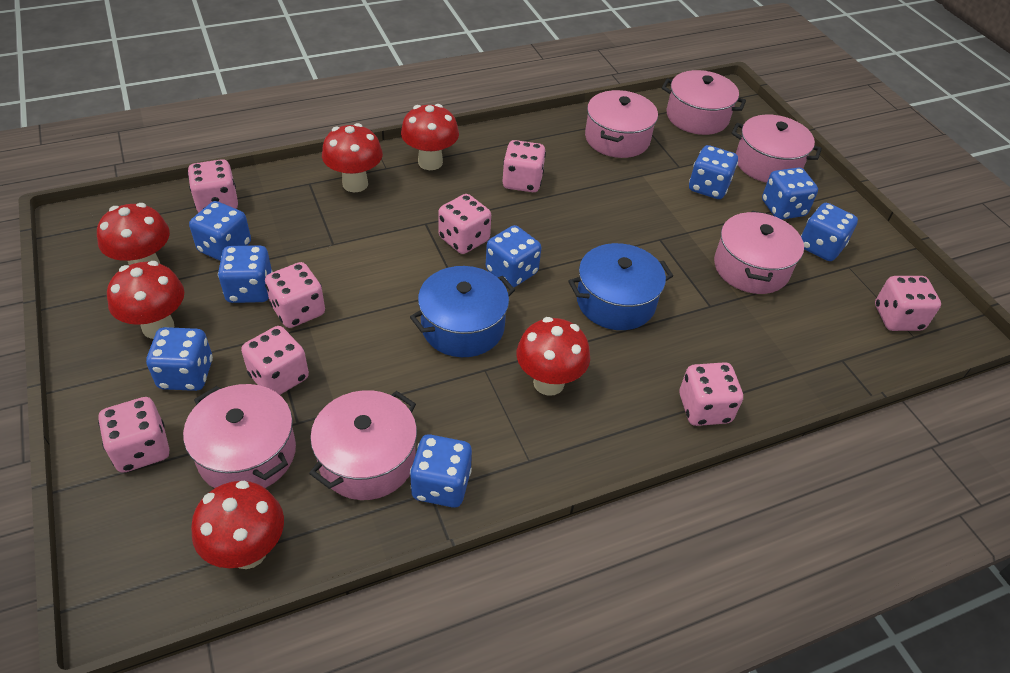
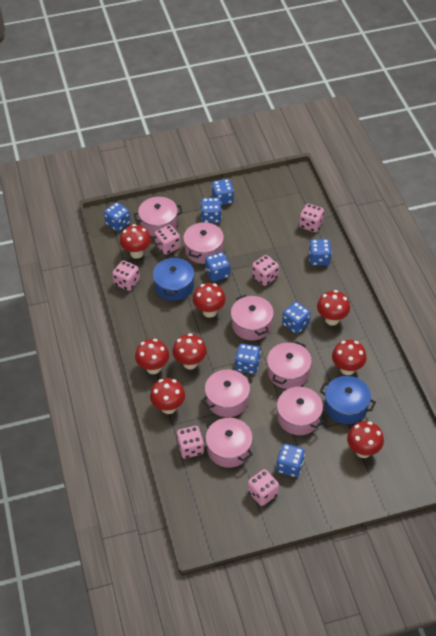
pink dice: [98,397,169,473] [188,159,238,213] [241,326,309,395] [265,262,325,328] [438,194,491,254] [502,140,546,192] [679,362,743,426] [875,276,941,331] = 8 -> [112,260,140,291] [154,225,181,255] [176,426,204,458] [248,469,279,506] [252,255,279,286] [299,204,324,232] = 6
pink pot: [183,384,296,488] [309,390,417,500] [585,90,658,158] [662,70,746,135] [714,211,804,294] [732,115,822,183] = 6 -> [134,197,183,237] [183,222,224,264] [202,369,253,417] [205,418,253,468] [231,295,274,340] [267,341,312,389] [276,387,324,435] = 7
red mushroom: [97,203,170,265] [107,261,184,339] [191,481,284,569] [322,123,383,192] [401,104,459,170] [517,317,590,396] = 6 -> [120,224,151,259] [135,339,169,374] [150,378,185,414] [173,333,207,369] [193,283,226,318] [317,290,350,326] [332,340,367,375] [347,421,384,458] = 8

